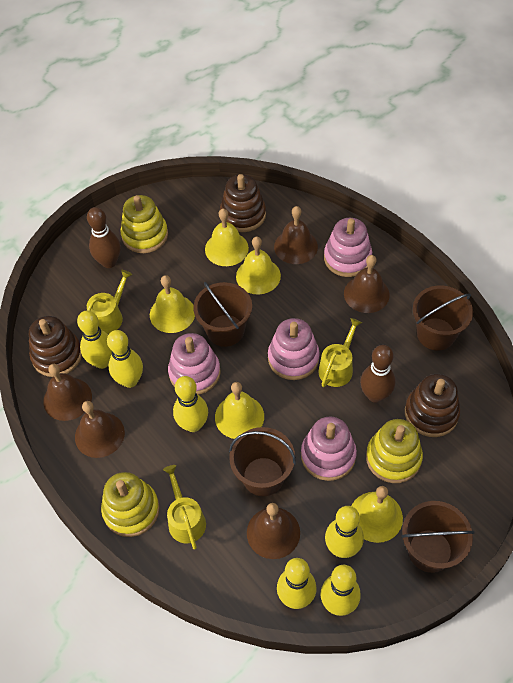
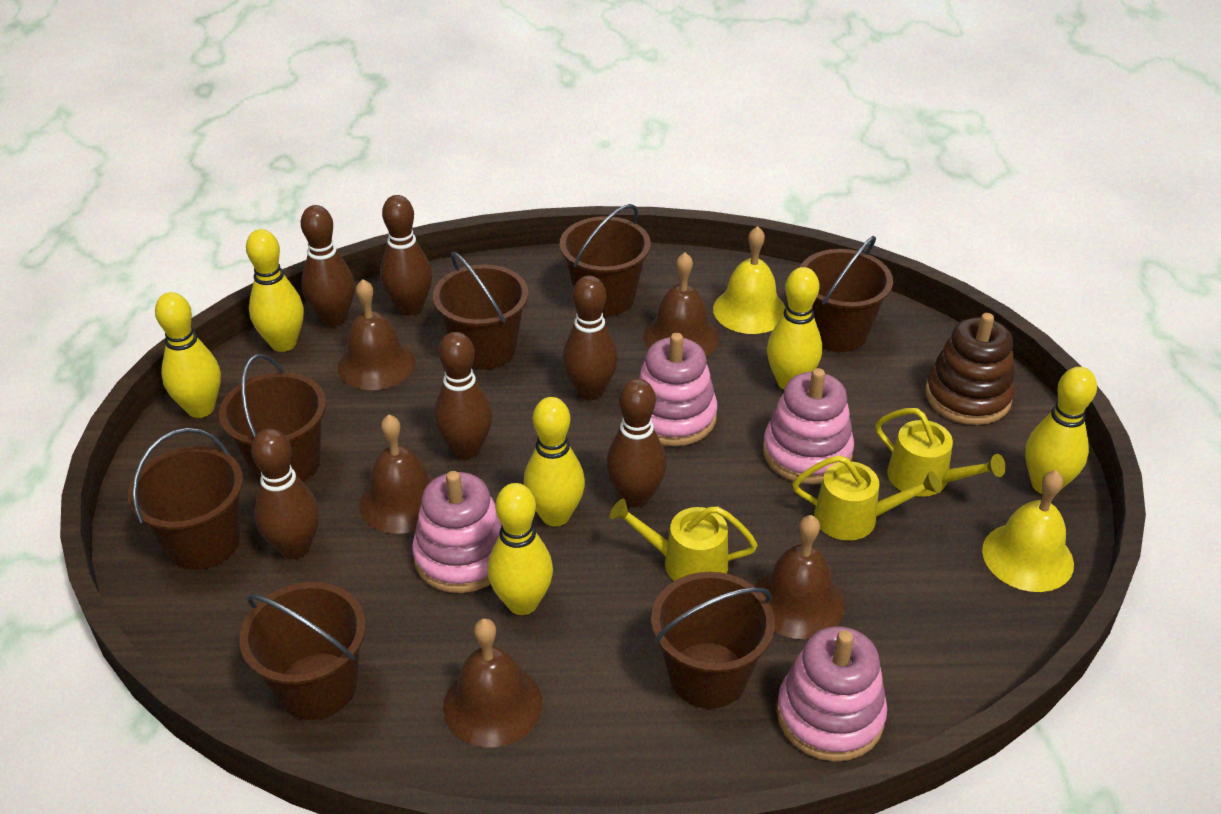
brown bowling pin: [87,207,121,268] [360,345,396,403] = 2 -> [251,429,319,559] [301,205,355,326] [380,195,432,316] [434,332,492,459] [562,275,618,400] [606,379,666,508] = 6
brown bucket: [193,282,252,347] [229,427,296,496] [401,501,474,573] [413,286,473,350] = 4 -> [128,428,243,570] [219,354,326,482] [239,582,366,720] [433,252,529,369] [560,204,651,316] [651,572,775,709] [800,236,893,352] = 7
brown stacking toy: [29,316,82,377] [220,174,266,232] [405,374,460,437] = 3 -> [925,313,1015,425] = 1
yellow bell: [150,275,195,333] [205,209,249,266] [215,382,264,439] [236,237,281,295] [352,486,403,543] = 5 -> [713,226,786,334] [982,470,1074,592] = 2
yellow stacking toy: [101,472,160,537] [120,195,168,253] [366,419,423,483] = 3 -> none = 0

